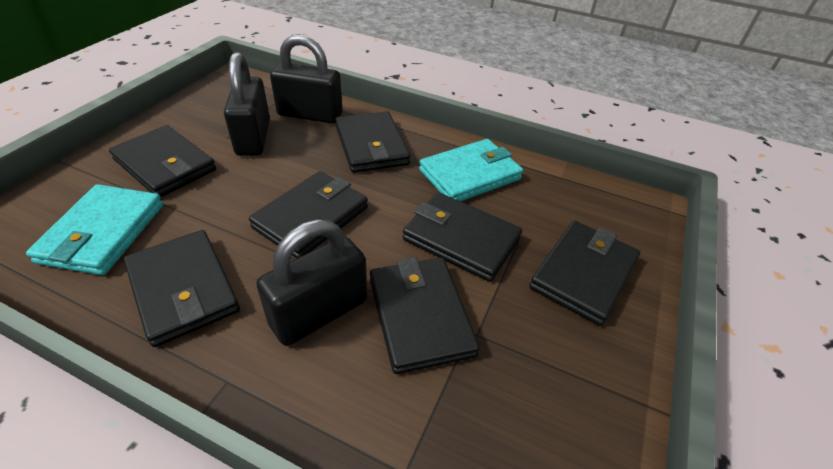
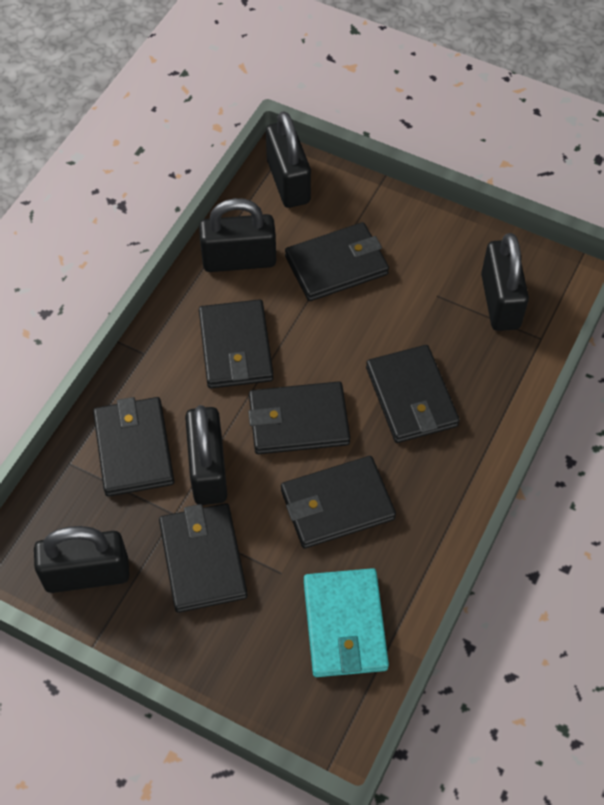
black padlock: [224,52,270,156] [256,219,367,346] [270,34,342,123] = 3 -> [34,526,130,593] [185,405,227,505] [199,198,276,272] [266,111,311,208] [481,233,529,331] = 5
turquoise wallet: [26,184,163,275] [419,139,523,201] = 2 -> [304,568,389,677] = 1

